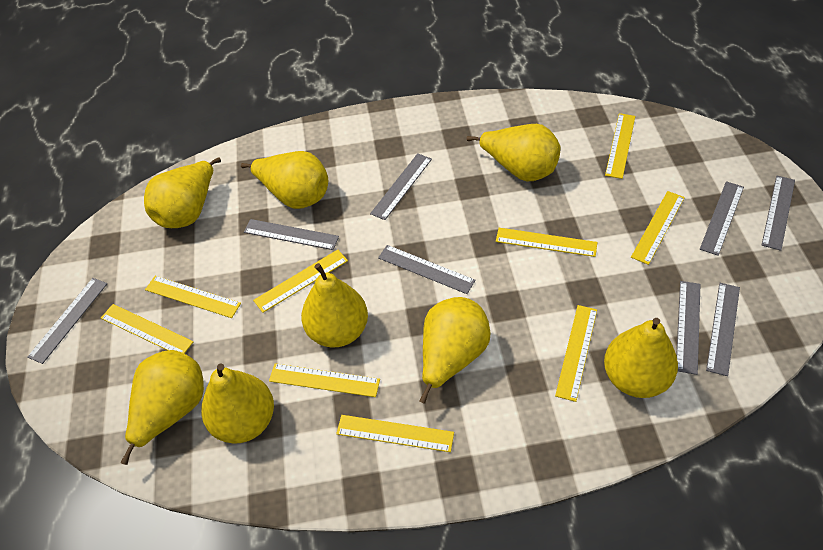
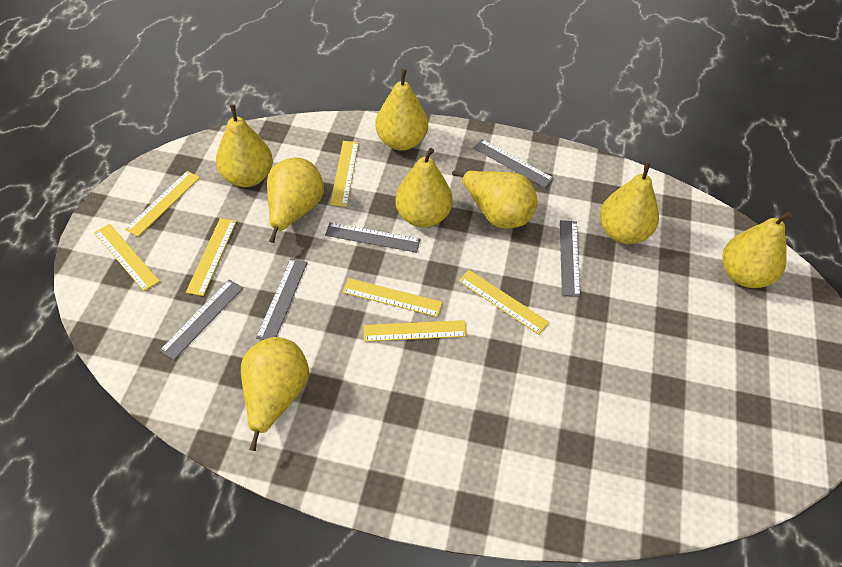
grey ruler: [27,278,107,364] [244,219,339,250] [370,153,432,220] [378,245,476,294] [676,281,701,375] [700,181,744,256] [706,283,740,376] [762,176,795,251] = 8 -> [159,280,243,360] [256,258,308,340] [325,222,421,253] [473,139,554,188] [560,220,580,297] = 5
yellow ruler: [101,304,193,354] [145,276,241,318] [253,250,348,313] [269,363,380,397] [336,415,454,452] [496,228,597,257] [555,305,597,402] [605,113,635,179] [631,191,685,265] = 9 -> [94,224,160,291] [125,171,200,237] [186,218,237,296] [330,141,359,207] [342,278,443,317] [363,320,467,342] [458,270,549,335] = 7

